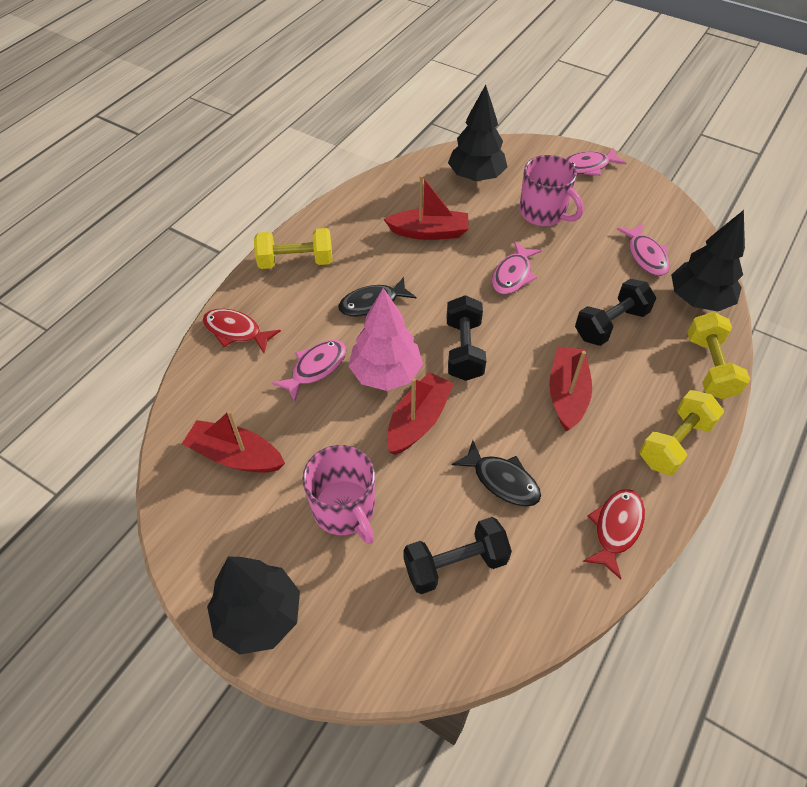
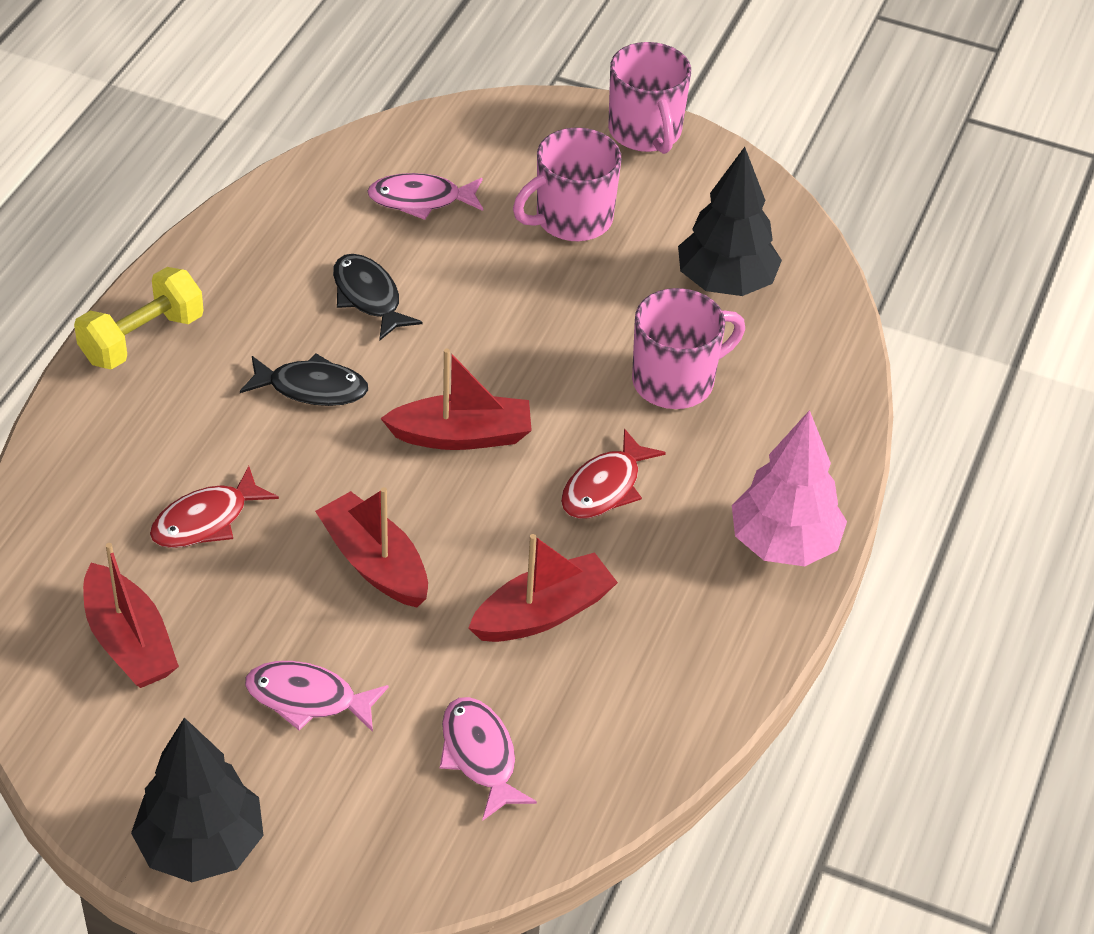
black dumbbell: [404,517,512,594] [447,295,486,381] [575,279,656,346] = 3 -> none = 0
black tree: [207,557,300,654] [448,85,507,181] [671,210,745,312] = 3 -> [131,718,264,882] [678,147,782,296] = 2
pink fish: [272,340,346,402] [492,241,542,295] [565,148,626,176] [617,224,669,276] = 4 -> [245,661,389,732] [367,173,483,220] [440,697,537,821] = 3
pink mug: [302,445,375,544] [519,155,583,226] = 2 -> [513,128,621,241] [608,42,691,154] [632,288,745,409] = 3
yellow dumbbell: [254,228,332,269] [639,390,724,475] [687,312,750,399] = 3 -> [74,267,204,370] = 1

